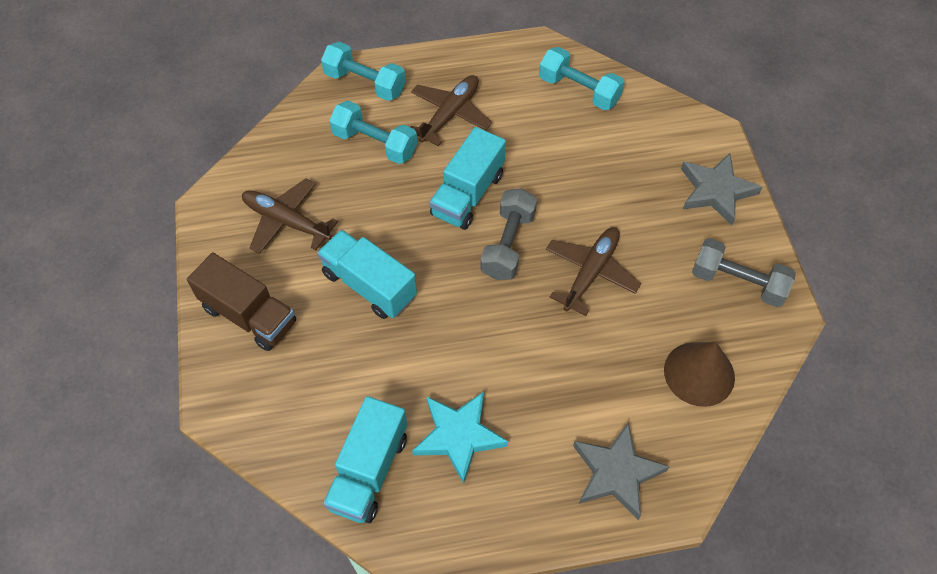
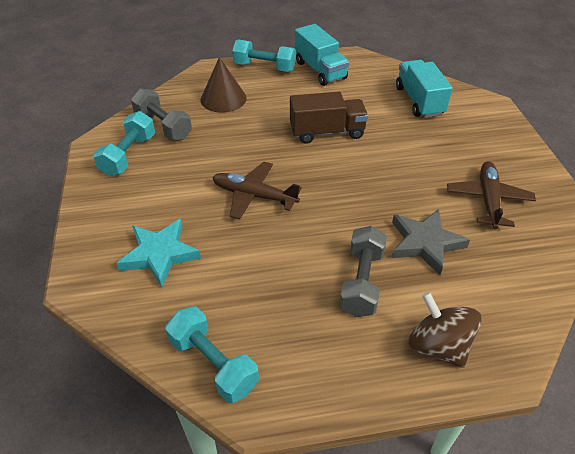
brown plane: [242,178,338,254] [411,75,492,146] [546,227,641,316] = 3 -> [212,162,302,220] [447,161,536,229] = 2
brown spinning top: none = 0 -> [409,292,482,368] = 1
grey star: [573,422,670,520] [681,153,762,225] = 2 -> [392,209,470,275] = 1
turquoise truck: [317,230,417,319] [323,396,407,523] [429,127,506,230] = 3 -> [295,24,349,86] [396,60,453,118] = 2

